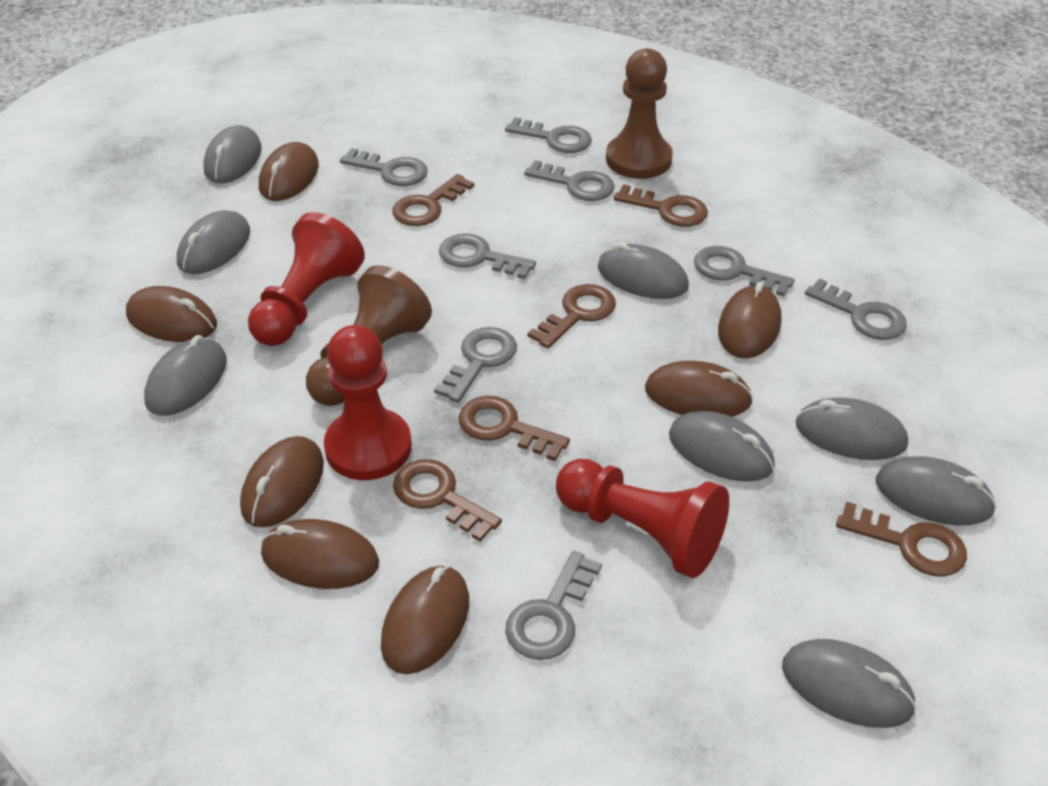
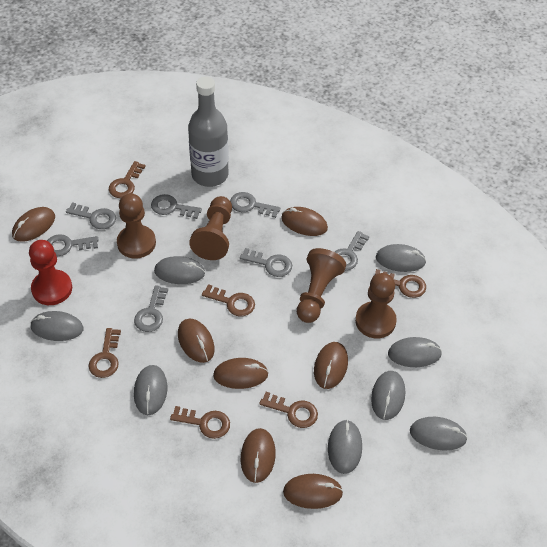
brown pawn: [306,265,432,406] [606,48,673,179] = 2 -> [117,193,156,258] [189,196,232,260] [297,248,346,323] [355,273,397,338] = 4
grey bottle: none = 0 -> [188,76,228,187] = 1
grey key: [340,148,428,186] [434,327,517,403] [439,233,536,279] [505,117,592,153] [505,551,602,660] [524,160,615,201] [694,246,795,297] [805,278,907,340] = 8 -> [47,234,99,256] [66,202,116,229] [134,285,168,332] [151,194,202,219] [230,192,280,218] [240,248,292,277] [335,231,369,271] = 7
red pawn: [248,212,365,346] [324,325,412,480] [556,459,729,578] = 3 -> [29,240,72,305] = 1

